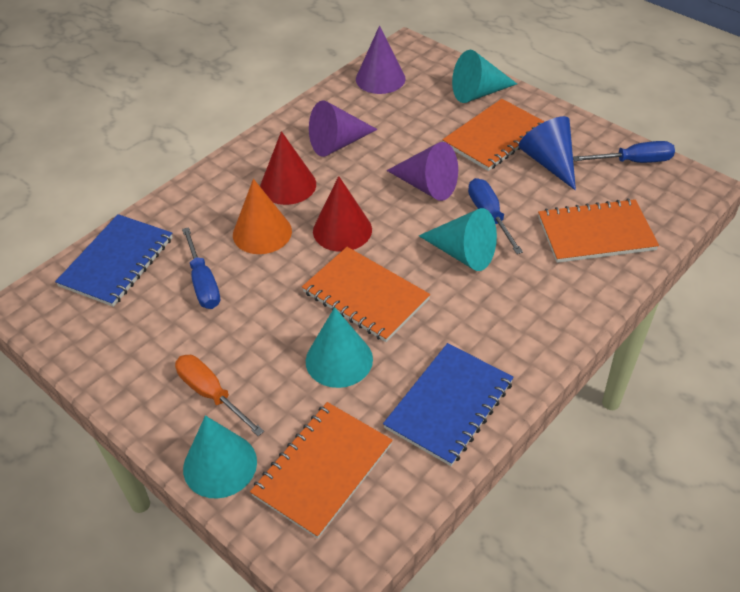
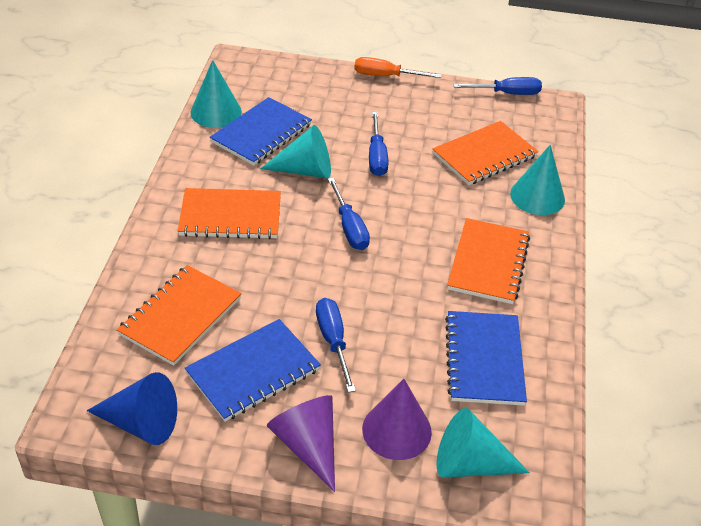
blue notebook: [55,214,173,307] [383,343,514,466] = 2 -> [185,319,321,422] [210,97,312,166] [445,311,527,405] = 3
blue screwdriver: [182,227,220,309] [468,178,523,254] [573,141,675,163] = 3 -> [316,298,356,393] [328,178,370,250] [369,112,388,176] [453,77,542,95] = 4
orange cone: [233,179,292,254] = 1 -> none = 0
purple cone: [309,100,378,157] [356,26,406,94] [387,142,458,201] = 3 -> [267,395,335,492] [362,379,432,460] = 2
red cone: [260,131,316,205] [313,176,372,252] = 2 -> none = 0

